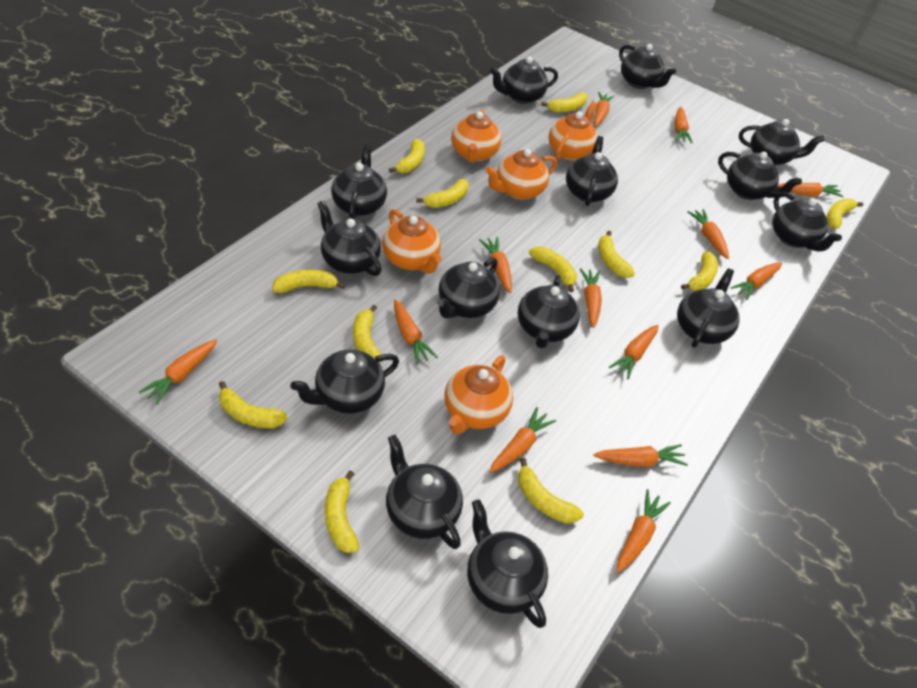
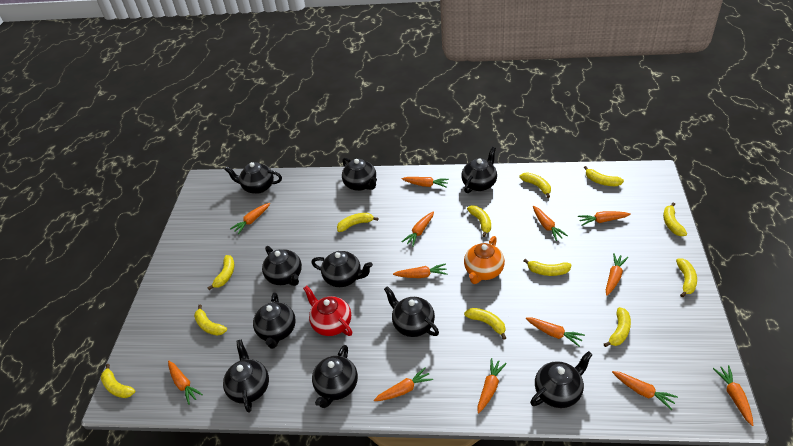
black teapot: [291,349,399,414] [317,201,381,276] [331,144,387,219] [386,435,463,549] [437,258,500,318] [467,499,548,628] [490,57,558,104] [518,275,580,348] [566,136,618,206] [619,44,676,89] [677,268,740,348] [718,152,802,200] [739,119,825,166] [772,192,842,252] = 14 -> [223,339,269,413] [224,162,282,194] [253,292,296,349] [262,246,302,286] [311,251,373,287] [312,345,358,408] [342,158,377,191] [384,286,439,337] [461,147,497,193] [530,351,593,408] = 10
orange teapot: [382,209,441,274] [444,355,513,434] [451,109,501,163] [486,149,557,200] [549,101,598,161] = 5 -> [464,236,505,284] = 1
red teapot: none = 0 -> [303,286,352,336] = 1

